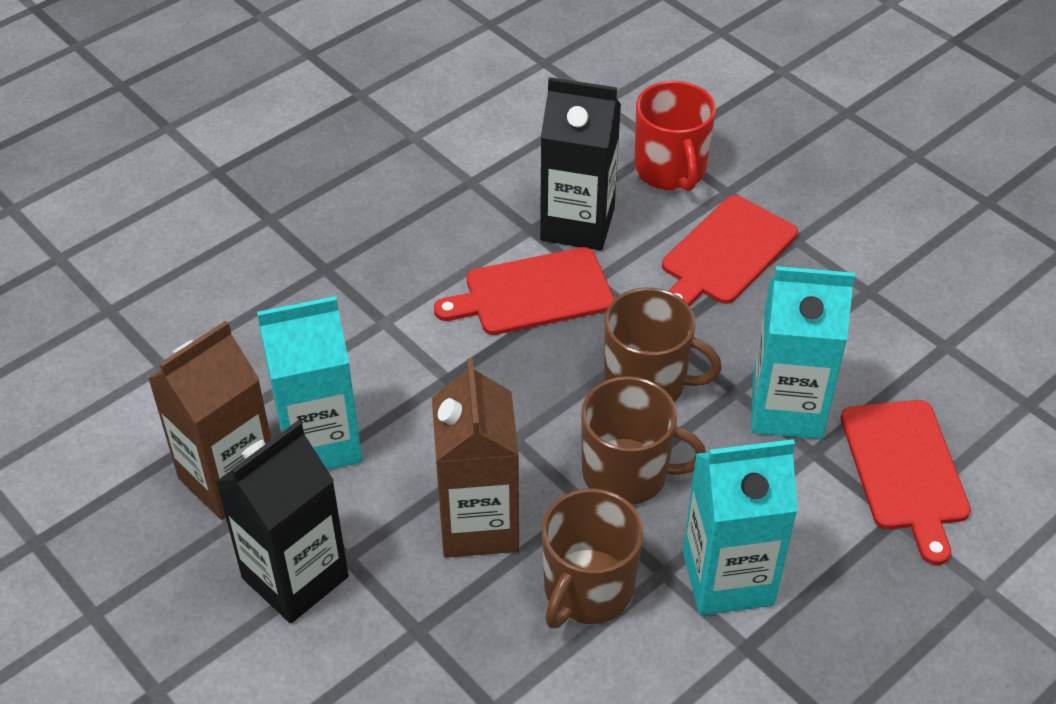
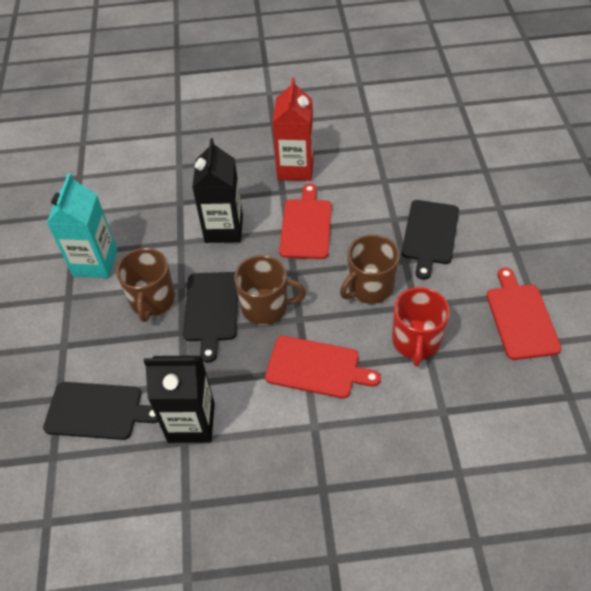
black cutting board: none = 0 -> [43,382,158,440] [183,272,238,363] [402,200,459,280] = 3
brown carton: [148,320,271,520] [432,358,519,558] = 2 -> none = 0
red carton: none = 0 -> [272,77,314,181] = 1
turquoise carton: [257,296,362,470] [683,439,798,615] [751,266,855,439] = 3 -> [47,173,117,278] = 1

